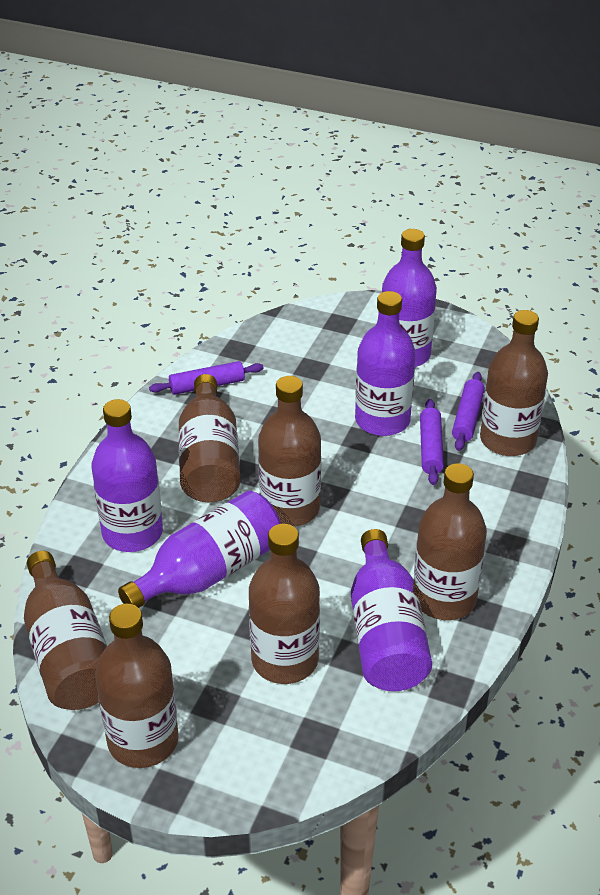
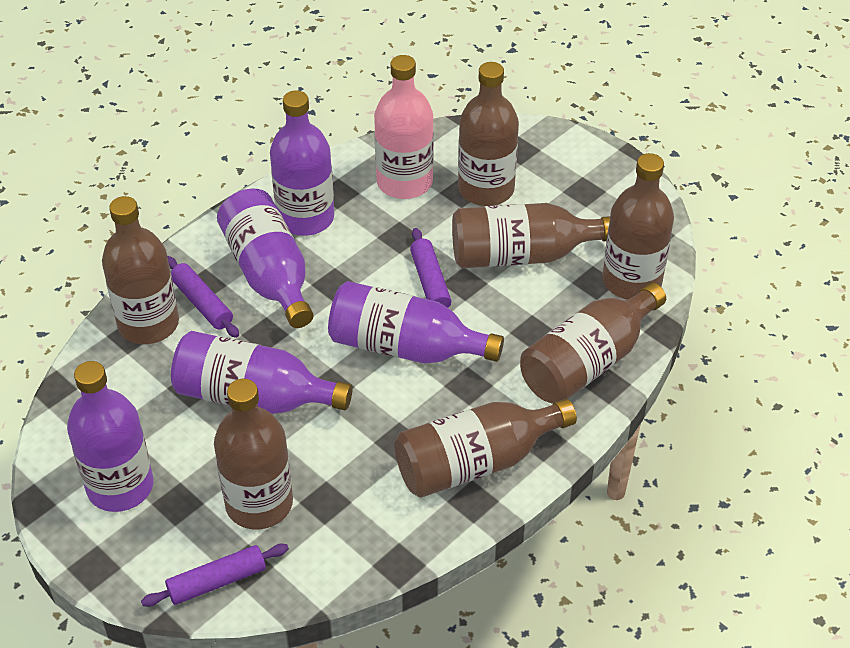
pink bottle: none = 0 -> [374,55,434,199] = 1

